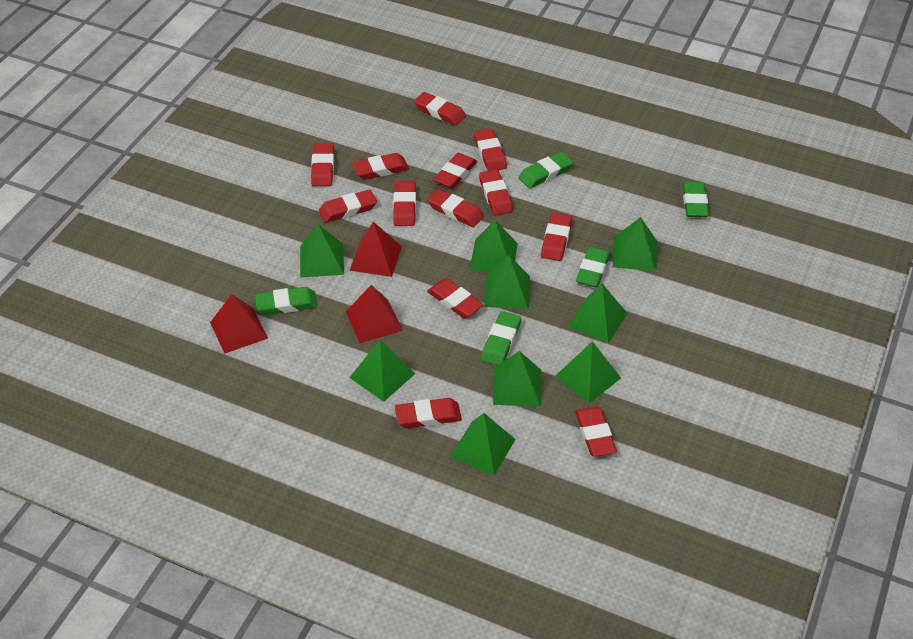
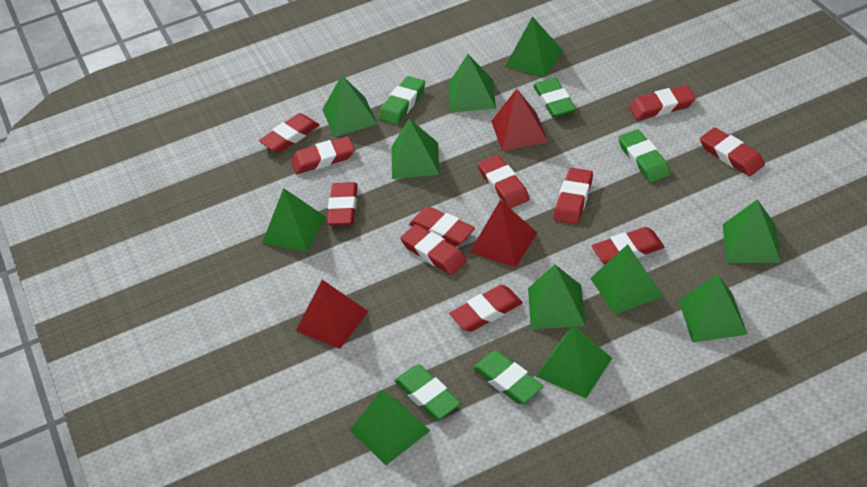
green pyramid: [300,224,344,278] [349,340,415,402] [450,413,516,475] [470,220,518,272] [484,255,530,309] [493,351,541,406] [555,341,621,403] [568,284,628,343] [613,217,657,271] = 9 -> [262,188,326,252] [322,75,377,137] [350,390,430,465] [392,118,440,179] [448,54,496,113] [505,16,563,77] [528,265,586,329] [536,325,612,398] [590,244,663,315] [679,274,748,343] [723,199,781,263] = 11
red eraser: [311,143,334,186] [319,189,377,222] [352,153,409,180] [393,181,416,226] [395,398,462,428] [414,92,466,126] [427,189,484,227] [427,278,483,318] [433,153,477,189] [474,128,507,171] [479,169,513,215] [541,212,572,261] [575,407,617,457] = 13 -> [259,113,319,153] [291,136,354,174] [327,182,358,226] [400,224,467,275] [409,206,475,247] [449,285,523,332] [478,155,529,209] [554,168,593,224] [592,227,664,264] [629,85,696,120] [700,127,765,176] = 11

